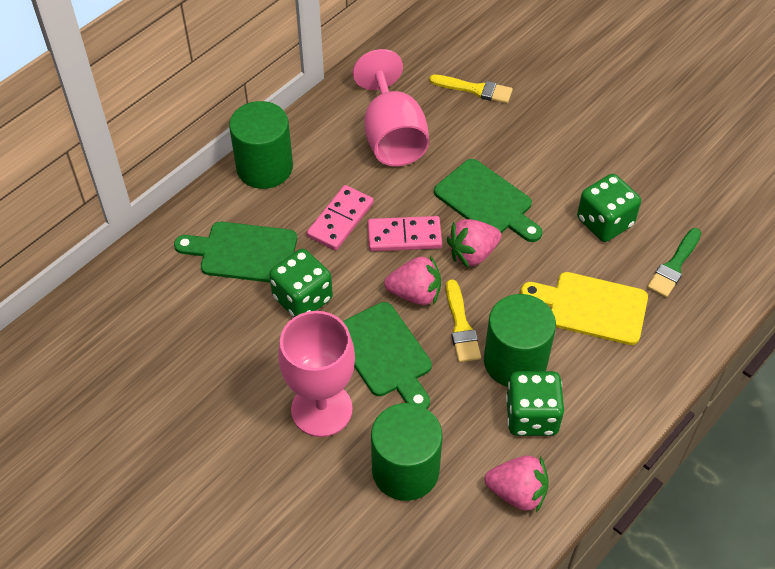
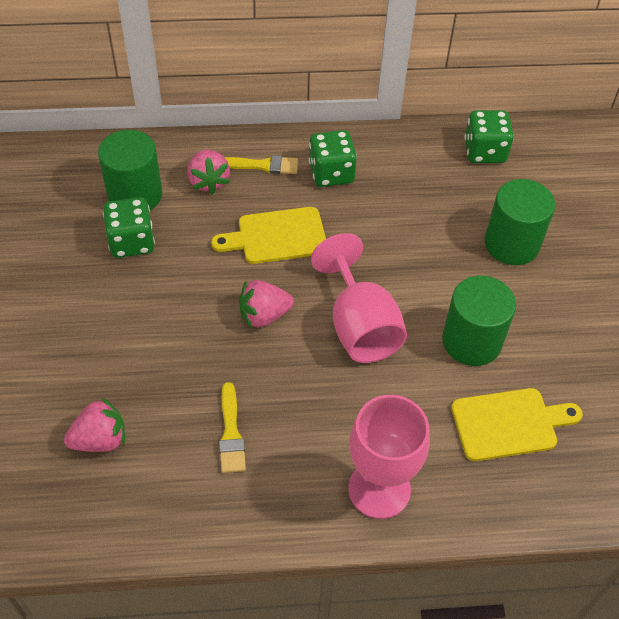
green brush: [647,228,701,298] = 1 -> none = 0
green cutting board: [174,222,297,283] [343,302,432,409] [434,159,542,242] = 3 -> none = 0
pink domino: [307,185,374,250] [368,216,442,251] = 2 -> none = 0
yellow cutting board: [520,272,648,345] = 1 -> [211,207,326,264] [451,388,583,461] = 2

